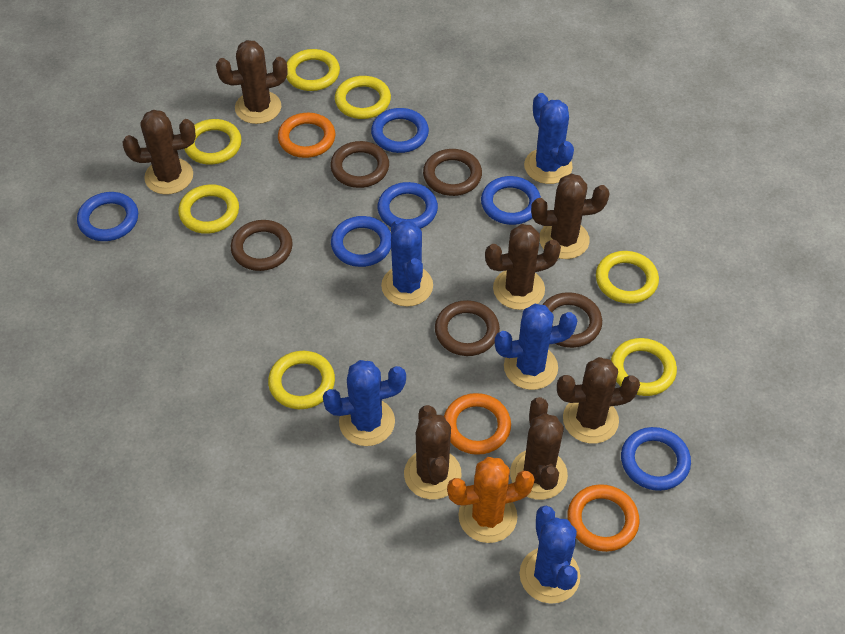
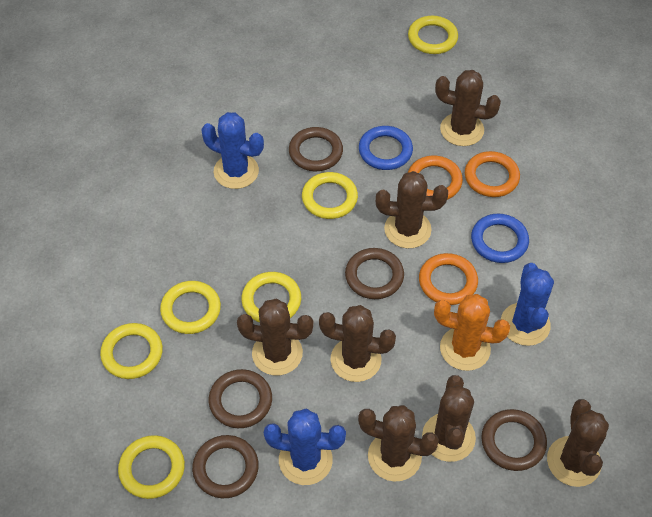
blue cactus: [323,360,406,446] [381,219,433,307] [495,304,577,390] [520,506,580,604] [524,93,574,184] = 5 -> [201,112,264,189] [264,408,346,485] [501,263,554,346] = 3
blue ring: [77,192,138,241] [331,216,391,267] [371,108,429,153] [377,182,438,229] [481,176,541,225] [621,427,691,491] = 6 -> [359,126,413,170] [471,214,529,263] = 2
yellow ring: [178,184,239,234] [184,119,242,165] [268,351,335,409] [286,49,340,91] [335,76,391,119] [596,251,659,304] [611,338,677,396] = 7 -> [100,323,163,379] [118,435,185,499] [160,281,221,334] [241,272,301,323] [302,172,358,219] [408,16,458,54] = 6

